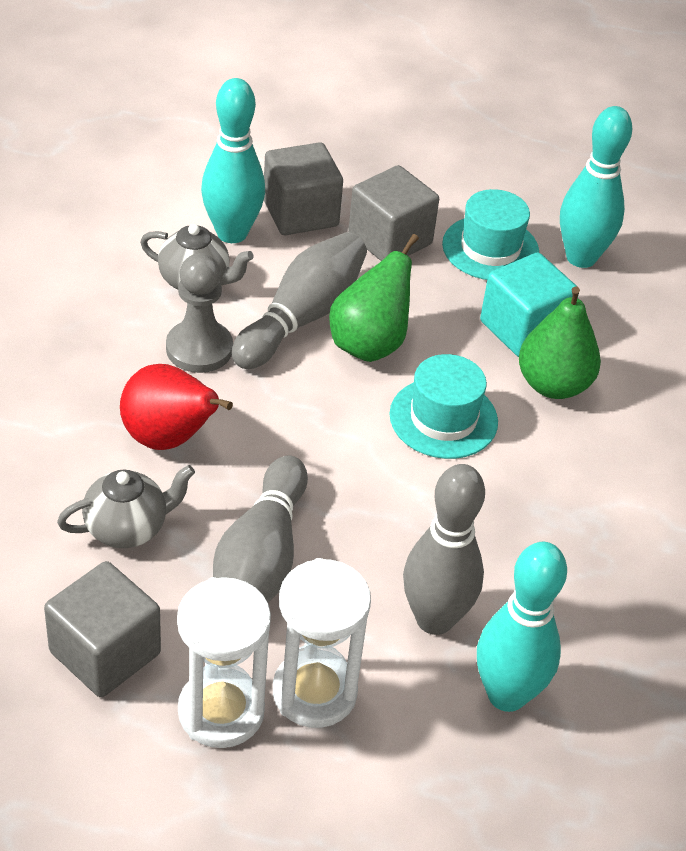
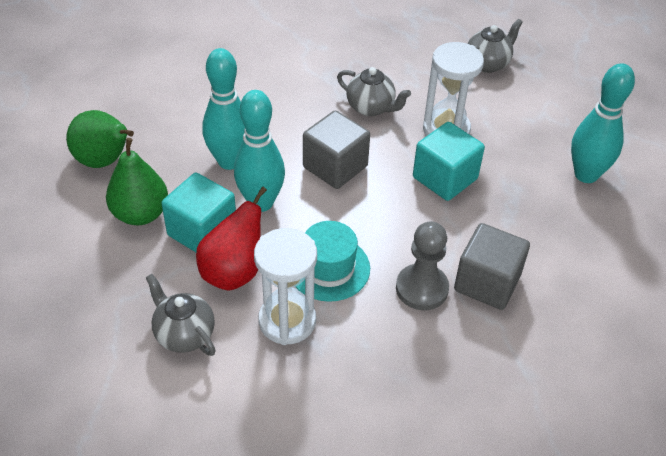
grey bowling pin: [213,455,308,603] [231,232,367,369] [403,464,485,635] = 3 -> none = 0
grey cube: [44,561,161,697] [264,142,343,235] [348,165,439,261] = 3 -> [303,110,370,189] [454,223,530,310] = 2
grey teapot: [57,465,195,548] [140,224,254,290] = 2 -> [146,274,216,356] [337,67,411,116] [468,19,523,73] = 3
turquoise cube: [480,252,579,357] = 1 -> [161,173,236,252] [413,122,485,201] = 2
turquoise hat: [390,354,498,459] [442,189,539,280] = 2 -> [296,221,370,302] = 1

